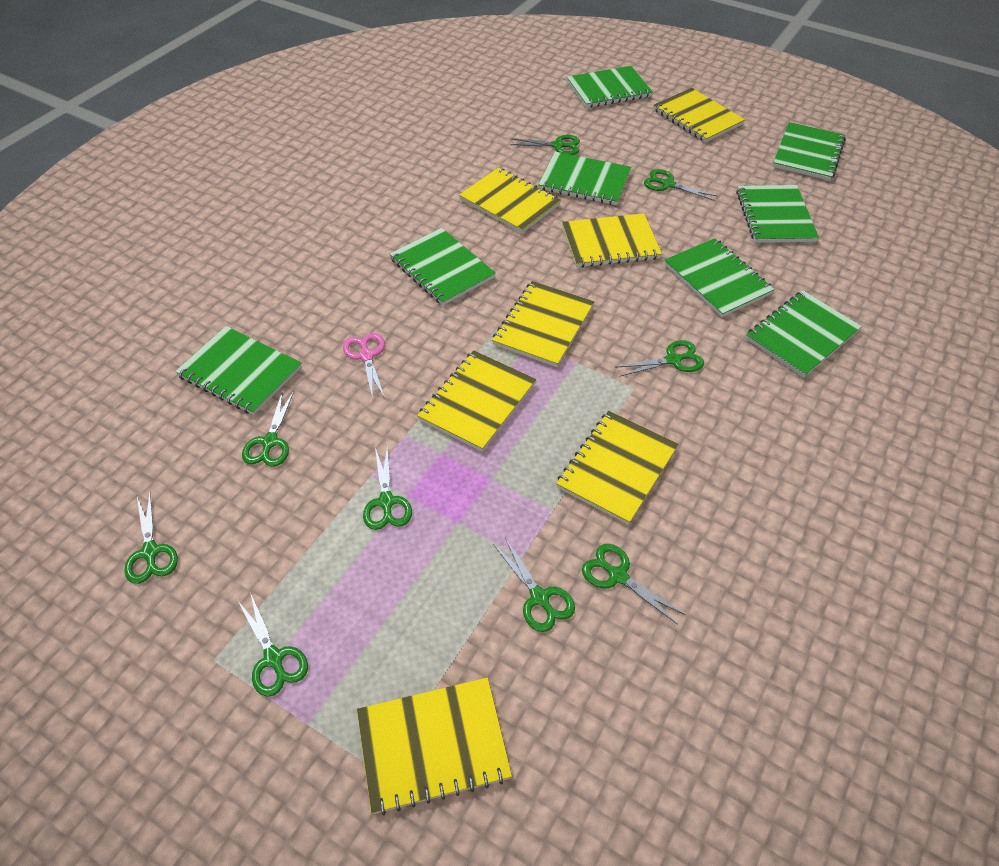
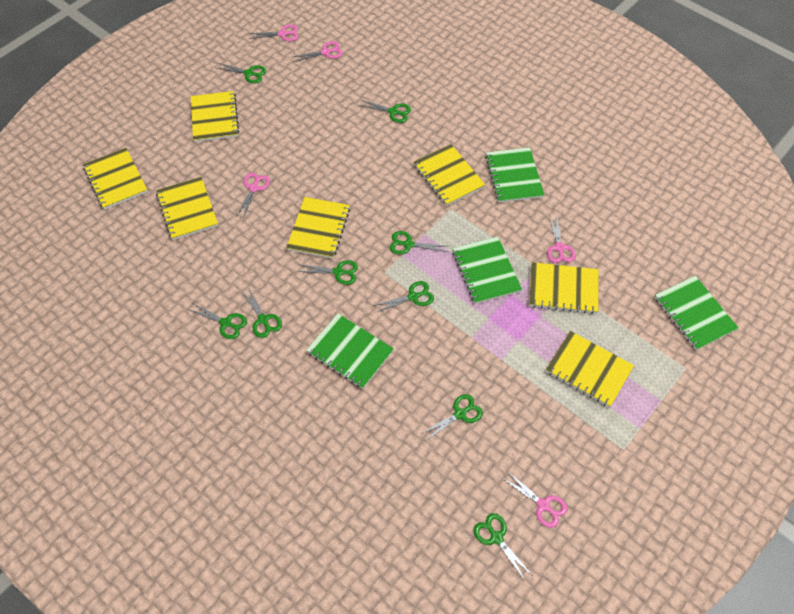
green notebook: [175,326,302,415] [390,228,496,306] [538,152,631,205] [567,66,653,108] [664,238,775,317] [736,185,819,243] [746,291,862,377] [773,122,846,181] = 8 -> [306,313,394,389] [452,236,522,304] [485,147,544,203] [655,276,739,350] = 4
pink scissors: [343,333,385,399] = 1 -> [236,173,270,218] [249,24,299,42] [293,41,343,62] [502,471,568,528] [547,214,576,263] = 5

